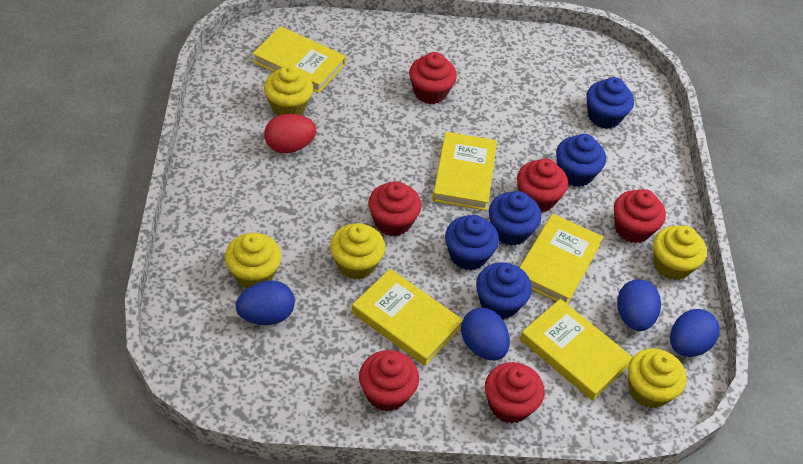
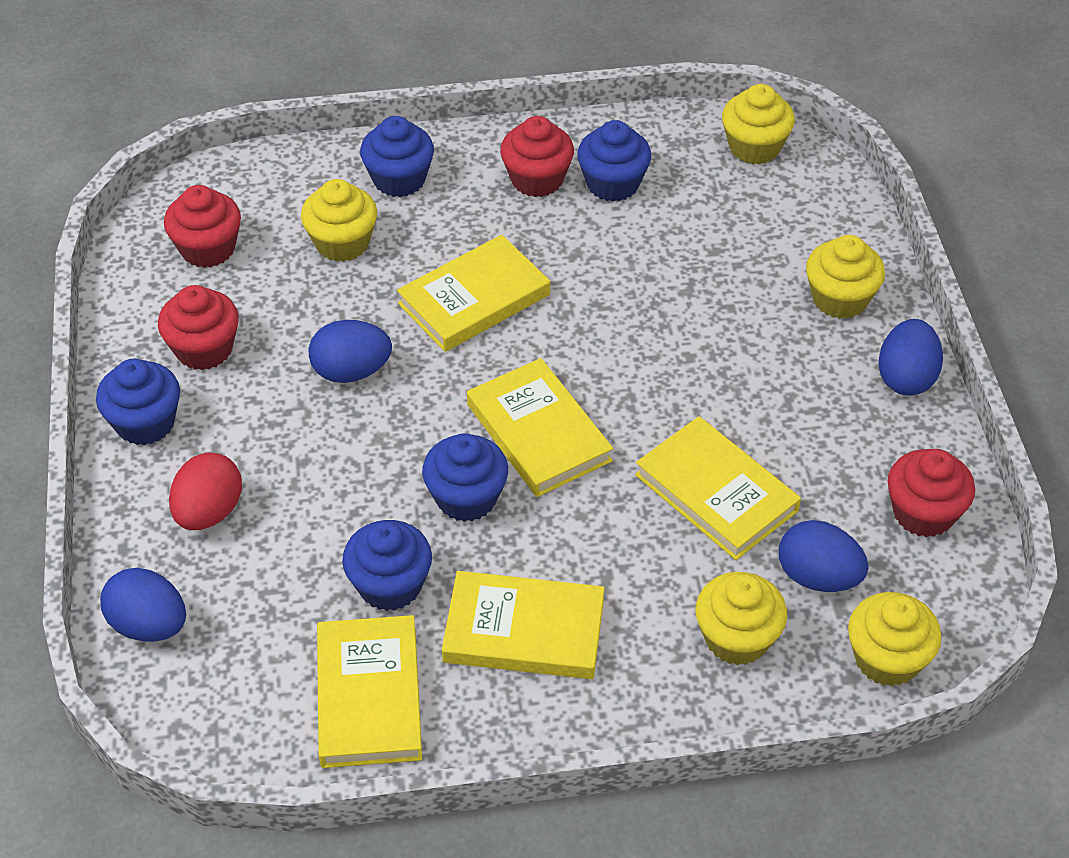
red cupcake: [359,350,419,412] [368,181,422,236] [409,52,457,104] [485,362,544,423] [517,158,568,212] [614,189,666,243] = 6 -> [158,285,239,370] [164,185,241,268] [500,116,574,197] [888,449,975,537] = 4

